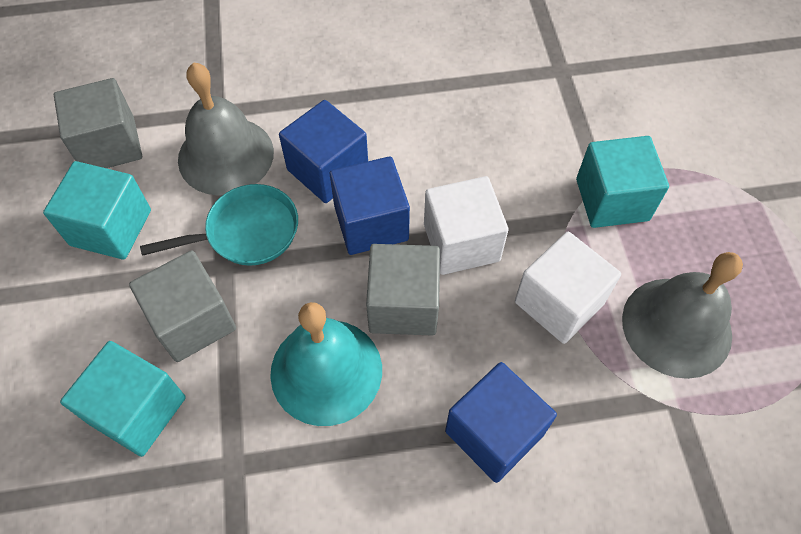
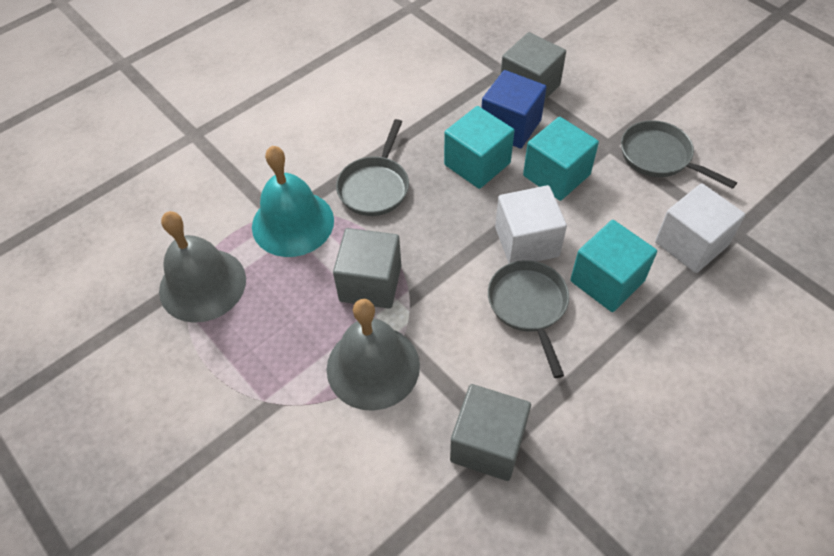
blue cube: [279,100,368,203] [330,156,410,255] [445,362,557,483] = 3 -> [482,70,547,148] = 1
grey pan: none = 0 -> [336,119,409,216] [488,260,569,378] [621,120,737,189] = 3
turquoise pan: [140,184,298,266] = 1 -> none = 0

